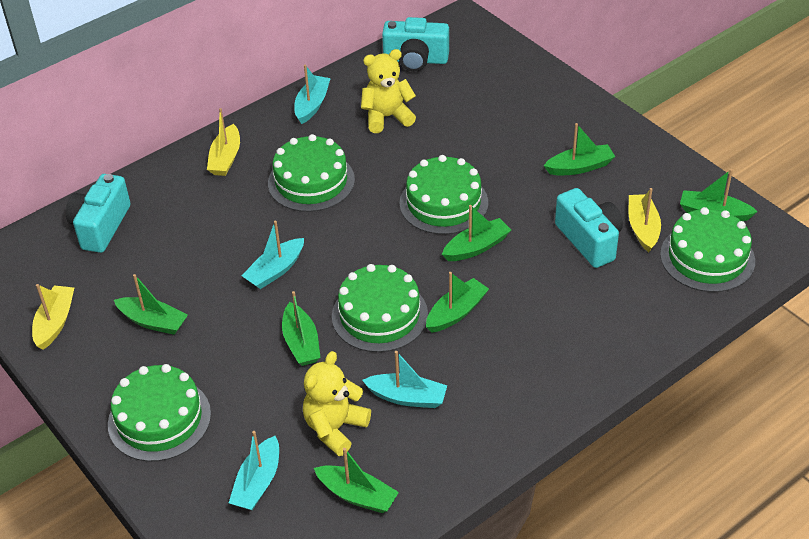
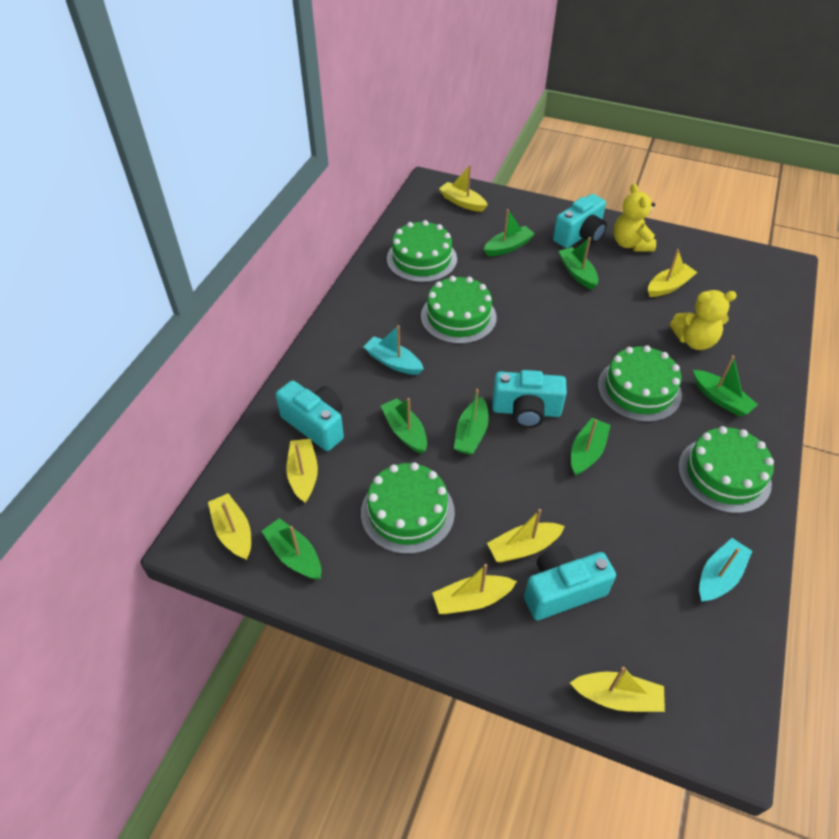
turquoise boat: [229,431,279,510] [241,221,304,289] [294,65,331,124] [362,351,447,408] = 4 -> [364,325,424,375] [699,538,752,602] = 2
turquoise camera: [66,174,130,253] [382,17,449,71] [555,188,623,268] = 3 -> [276,380,344,451] [492,370,567,428] [524,545,616,620] [553,194,607,248] = 4
yellow boat: [32,284,74,350] [207,108,240,176] [629,188,661,252] = 3 -> [208,493,251,560] [286,439,318,503] [432,564,517,614] [439,165,488,212] [487,509,565,563] [570,667,665,712] [648,249,697,297] = 7

